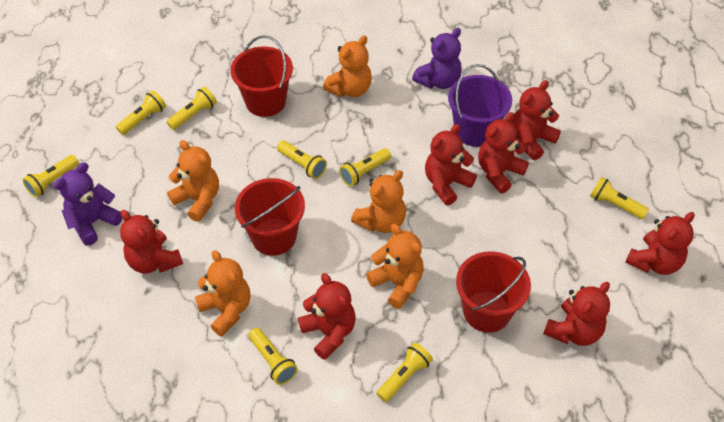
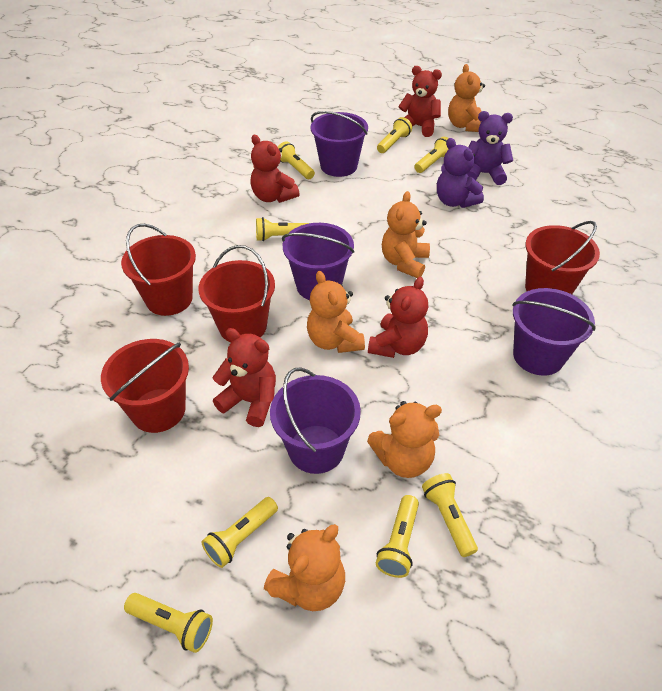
purple bucket: [448,64,512,147] = 1 -> [270,367,361,474] [282,223,354,300] [310,111,368,177] [512,288,596,376] = 4
red bucket: [230,35,293,117] [235,178,305,256] [456,251,531,333] = 3 -> [101,339,189,433] [121,224,196,316] [198,245,275,342] [525,221,600,294] = 4
red teddy bear: [120,210,183,274] [298,273,356,360] [425,124,477,205] [478,112,529,193] [512,80,561,160] [543,282,610,346] [625,212,695,275] = 7 -> [213,328,276,427] [250,135,300,203] [368,277,428,358] [398,66,442,137] = 4

